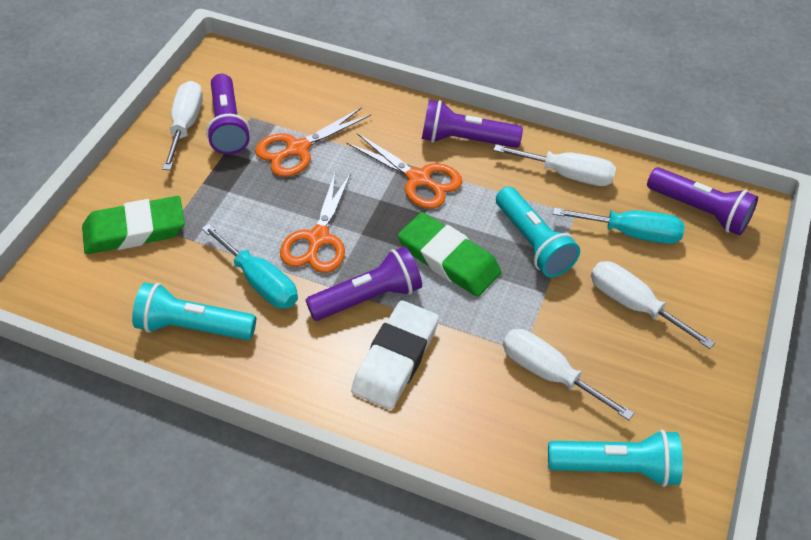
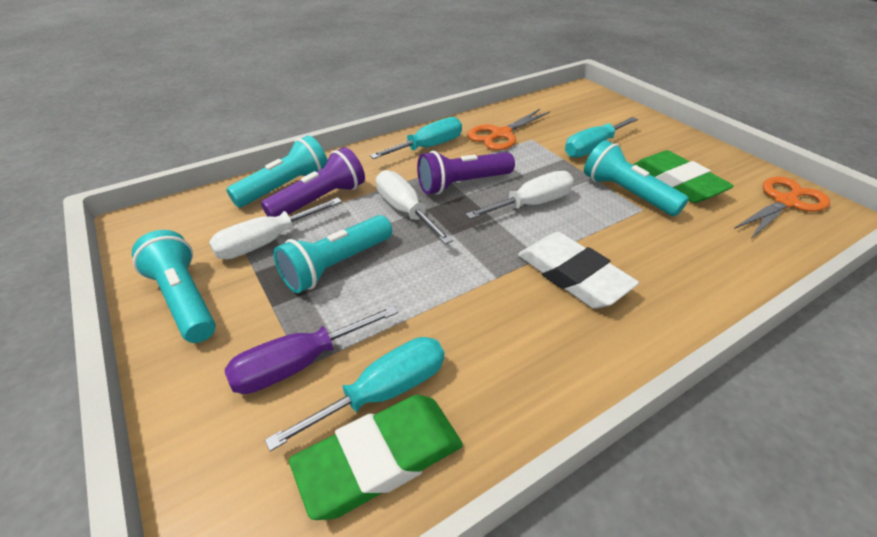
orange scissors: [255,107,371,177] [280,170,351,273] [347,133,462,209] = 3 -> [467,109,550,150] [734,176,830,238] = 2
purple flashlight: [206,74,250,155] [306,246,422,321] [422,100,523,148] [647,167,758,235] = 4 -> [261,147,365,217] [417,151,515,194] = 2
purple screwdriver: none = 0 -> [224,305,398,394] = 1
turquoise flashlight: [132,282,256,340] [496,187,580,277] [548,430,683,487] = 3 -> [132,230,216,343] [226,135,327,207] [273,215,392,293] [584,140,689,216] = 4
turquoise screwdriver: [201,224,298,309] [553,208,685,244] = 2 -> [265,337,444,451] [370,117,462,159] [565,117,638,158] = 3
white screwdriver: [162,81,203,170] [493,144,616,186] [503,329,634,420] [591,261,715,349] = 4 -> [209,197,342,259] [376,170,453,244] [465,171,574,219] = 3

